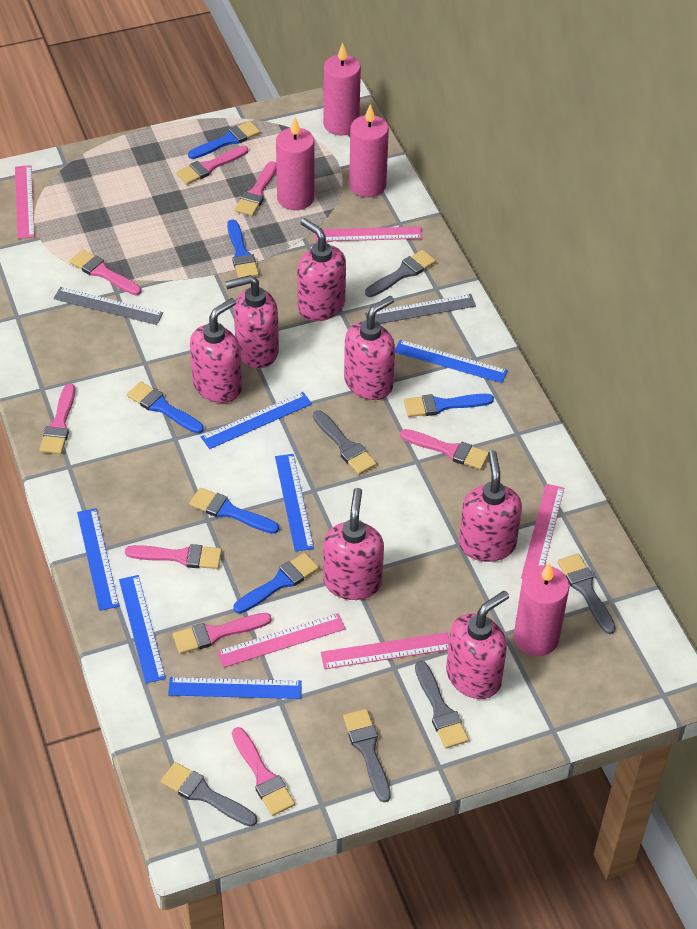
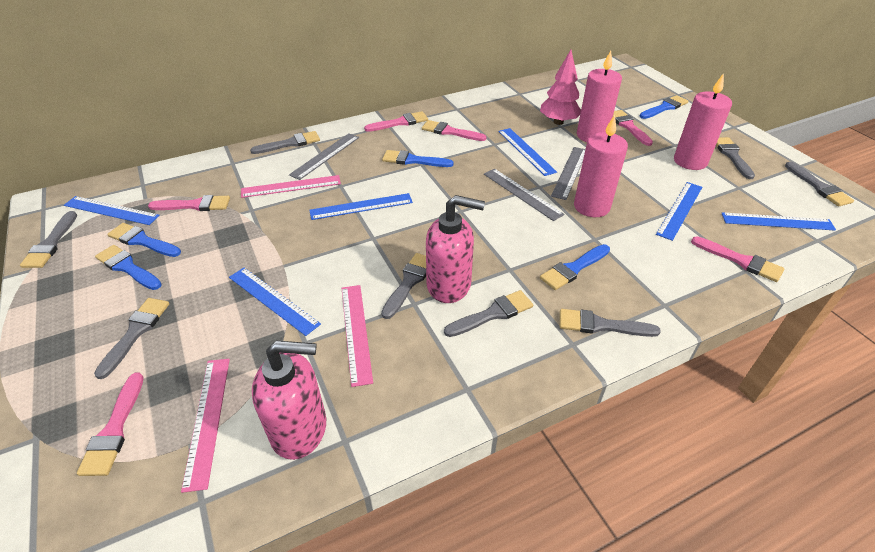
blue brush: [127,381,204,434] [188,121,260,159] [189,488,279,534] [227,219,259,278] [233,553,319,614] [404,394,494,417] = 6 -> [95,245,162,290] [107,223,181,257] [382,150,454,167] [540,244,610,290] [640,95,689,119] = 5
grey brush: [161,762,257,827] [313,410,377,475] [343,709,391,803] [365,250,436,297] [415,661,469,749] [558,554,616,634] = 6 -> [20,211,77,268] [94,298,169,379] [250,131,320,154] [381,253,426,319] [444,290,533,337] [560,309,661,337] [716,137,755,179] [785,162,854,206] = 8
grey ruler: [53,287,163,325] [365,294,476,324] = 2 -> [289,133,359,180] [484,169,565,221] [551,147,585,200] = 3
pink brush: [39,384,75,454] [69,250,141,296] [125,544,222,569] [173,613,272,654] [176,145,248,185] [232,727,295,816] [235,161,276,216] [400,429,488,470] = 8 -> [77,373,144,476] [148,195,230,211] [364,111,428,132] [422,120,487,141] [613,110,653,146] [691,236,784,282] = 6
pink candle: [276,117,315,210] [323,43,361,136] [349,104,389,198] [514,563,569,656] = 4 -> [574,115,628,217] [577,51,622,142] [674,73,732,170] = 3
pink ruler: [15,165,35,239] [217,613,346,668] [315,226,422,242] [321,632,449,669] [521,484,564,579] = 5 -> [181,359,230,493] [241,175,341,198] [342,285,373,387] = 3
pink soap dispenser: [190,298,242,403] [225,275,279,369] [297,218,346,321] [323,488,384,600] [344,296,395,400] [446,591,509,699] [459,450,522,562] = 7 -> [252,341,326,460] [426,195,485,303] = 2
pink tree: none = 0 -> [540,50,581,125] = 1

